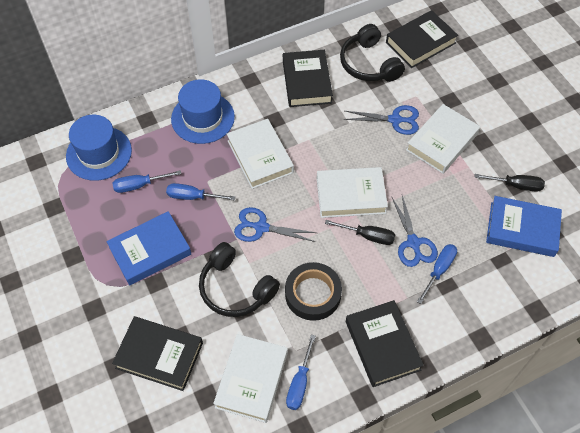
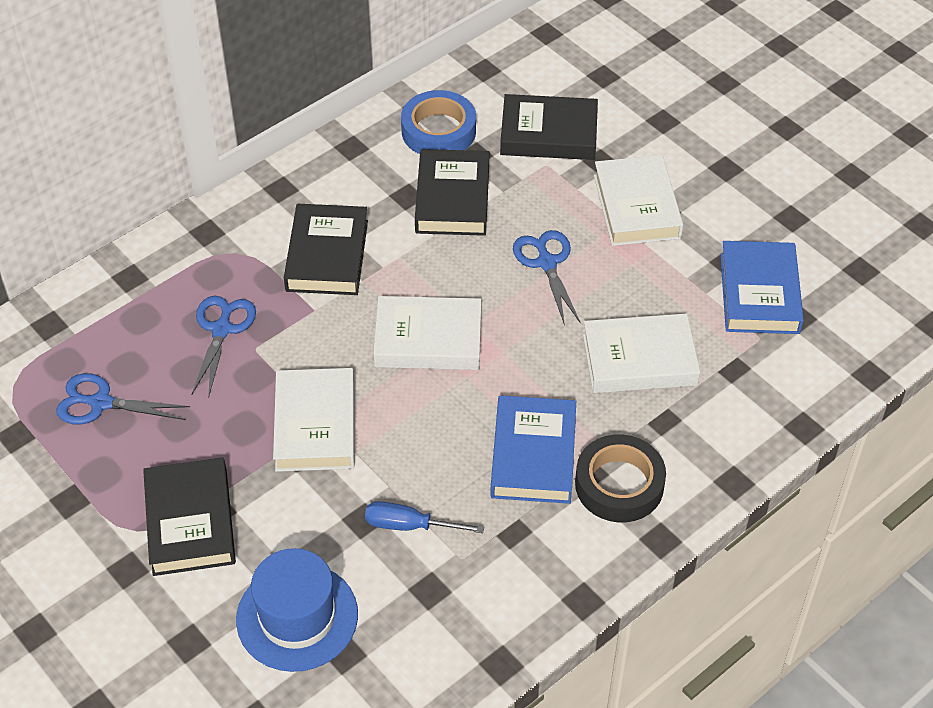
black headphones: [199,242,280,317] [340,24,405,82] = 2 -> none = 0
black screwdriver: [325,220,395,245] [474,174,545,192] = 2 -> none = 0
blue hat: [66,115,132,181] [171,79,235,144] = 2 -> [236,548,358,672] = 1
blue screwdriver: [113,170,181,193] [166,183,235,201] [286,335,316,410] [417,244,457,304] = 4 -> [365,501,484,533] = 1
blue tape: none = 0 -> [401,90,476,154] = 1

